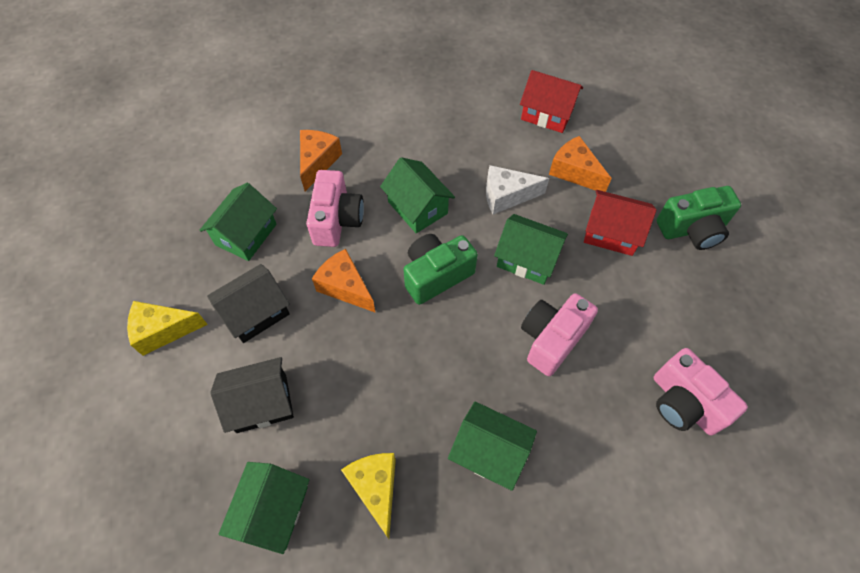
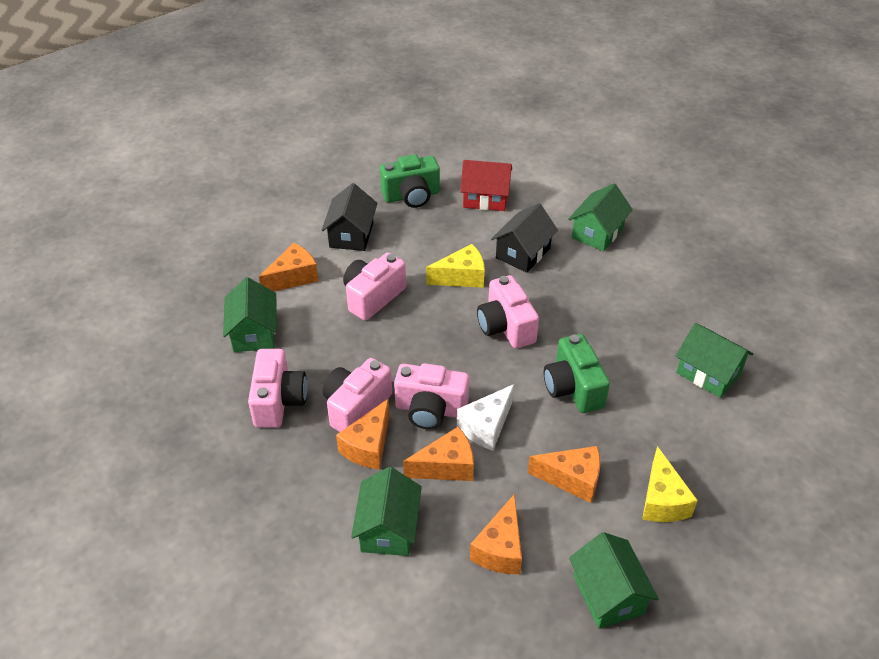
orange cheese: [300,130,342,191] [312,249,376,313] [549,136,612,192] = 3 -> [259,243,319,291] [336,398,390,470] [403,427,474,481] [470,494,522,574] [528,446,601,503] = 5
pink camera: [306,170,364,247] [521,293,598,376] [654,348,748,435] = 3 -> [248,349,307,427] [322,358,392,432] [343,253,406,321] [394,363,469,430] [477,275,539,349] = 5
red house: [520,70,583,133] [584,190,657,256] = 2 -> [460,160,512,211] = 1

